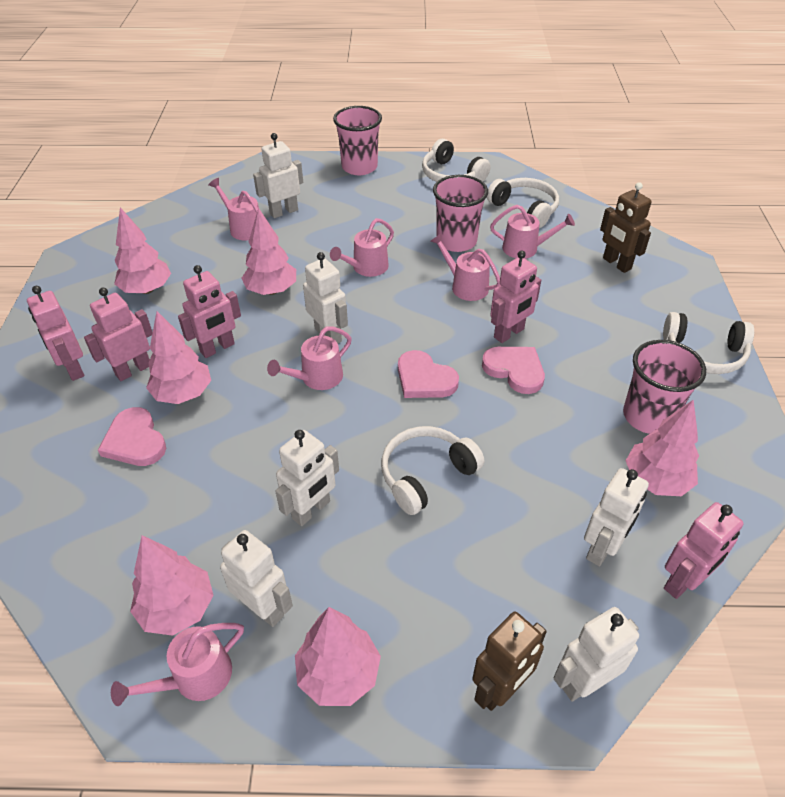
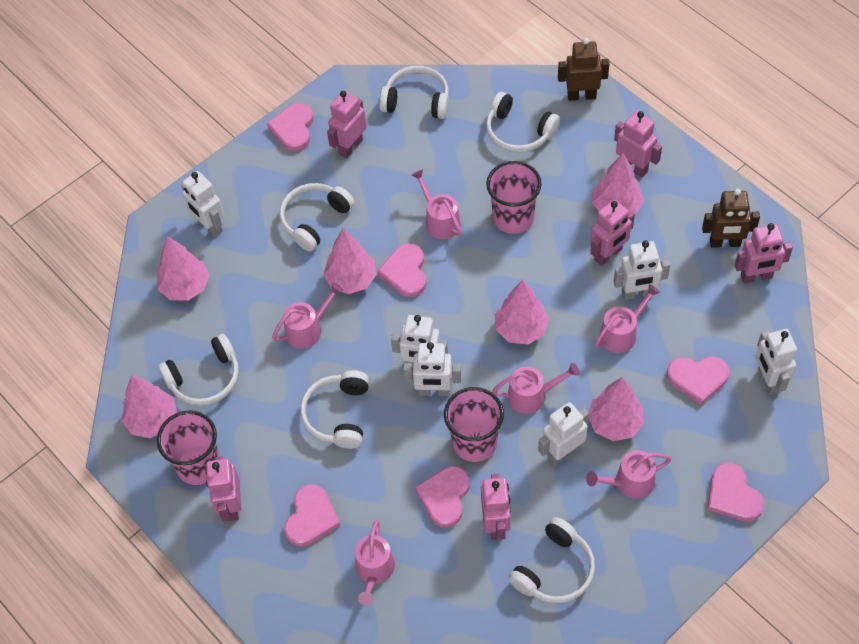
pink heart: [98,407,166,466] [398,350,459,398] [482,347,545,394] = 3 -> [267,103,314,151] [284,484,340,546] [377,243,426,297] [415,466,470,527] [667,356,729,405] [707,462,764,522] = 6
pink robot: [27,286,84,381] [84,288,153,381] [178,265,241,358] [490,250,541,343] [664,502,744,599] = 5 -> [206,456,241,521] [327,91,367,159] [481,474,511,540] [590,200,635,266] [614,111,662,178] [735,223,793,283] = 6
white headphones: [381,426,484,515] [422,139,491,182] [487,178,559,228] [663,312,754,374] = 4 -> [158,334,239,406] [280,183,355,251] [300,370,369,449] [379,66,449,119] [486,92,560,153] [508,517,595,603] = 6

